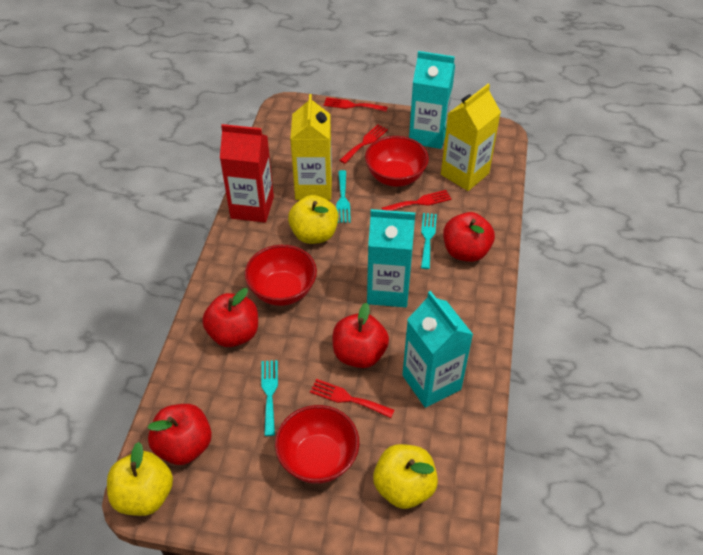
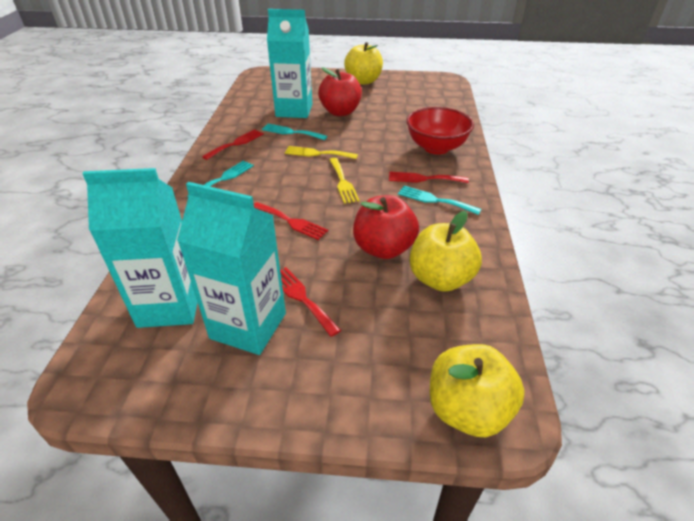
red apple: [148,404,212,465] [202,288,258,347] [333,303,389,368] [443,212,495,262] = 4 -> [318,67,362,116] [353,195,419,259] = 2
red bowl: [245,245,317,306] [275,405,359,484] [365,136,429,187] = 3 -> [407,107,474,154] = 1
red carton: [220,124,274,223] = 1 -> none = 0
yellow carton: [290,94,332,200] [441,84,501,191] = 2 -> none = 0
yellow fork: none = 0 -> [285,146,358,159] [329,158,360,204] = 2

